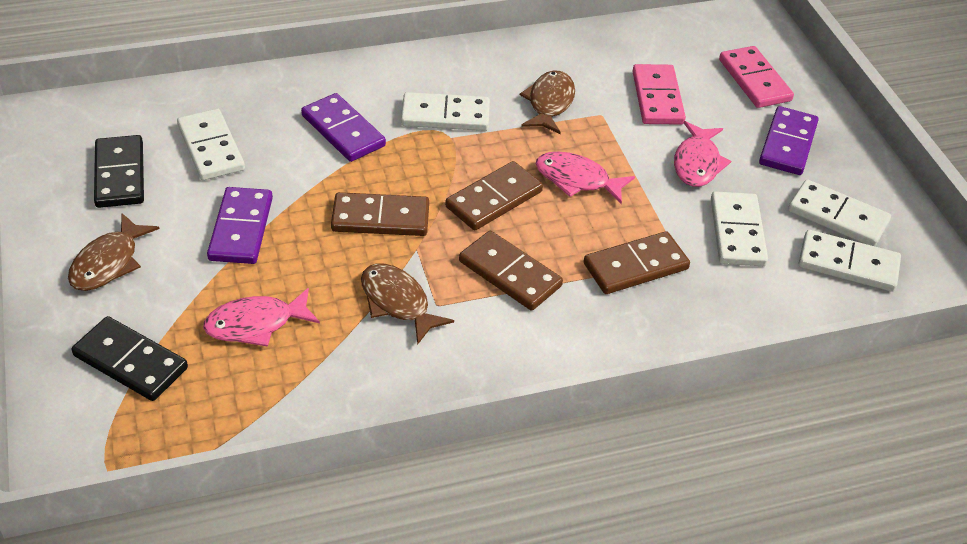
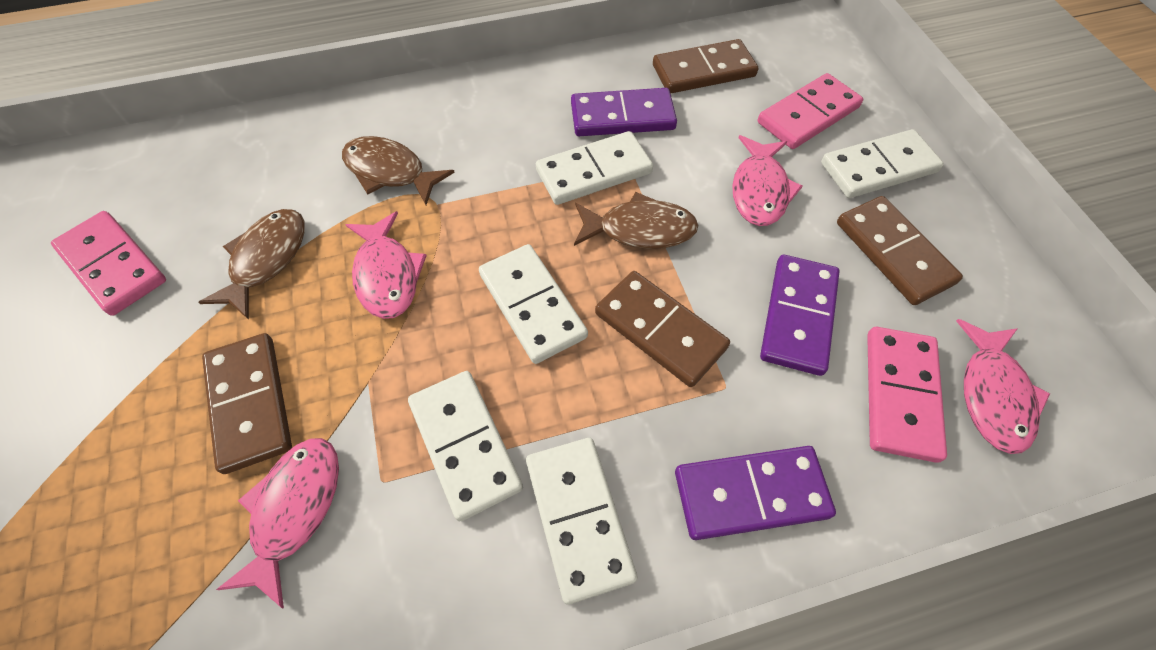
black domino: [71,316,188,401] [94,135,144,208] = 2 -> none = 0
pink domino: [633,64,686,125] [719,46,794,108] = 2 -> [51,211,166,316] [758,73,863,149] [867,327,947,463] = 3
pink fish: [203,288,320,347] [536,152,635,204] [674,121,731,187] = 3 -> [216,438,339,609] [345,211,427,319] [732,135,803,226] [956,319,1050,454] = 4

